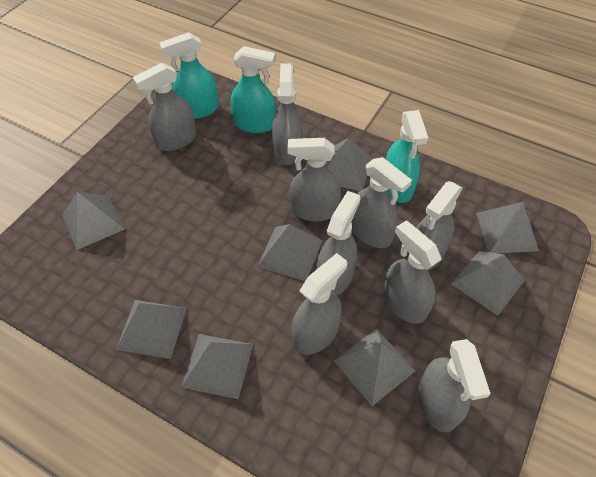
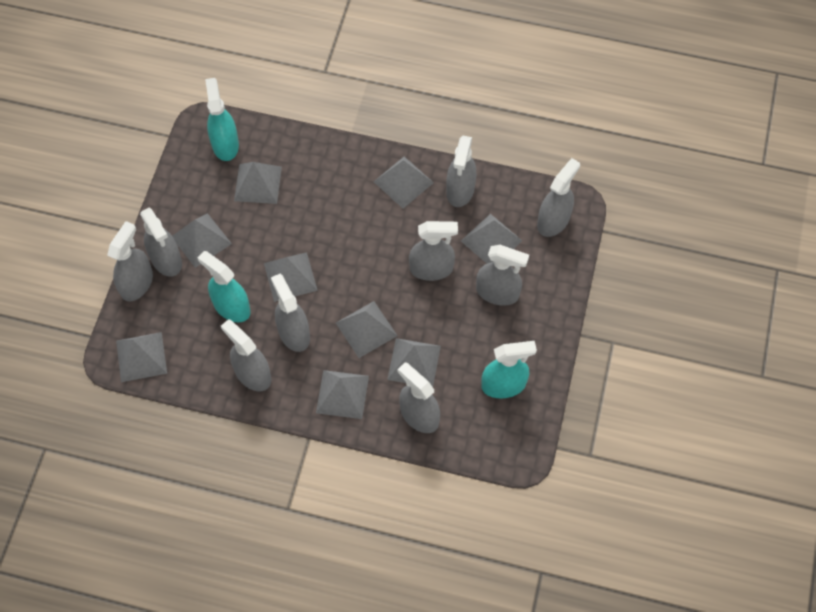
grey pyramid: [62,192,125,250] [116,300,187,359] [181,334,253,399] [257,224,322,281] [326,138,372,191] [334,328,415,406] [452,251,525,316] [476,202,539,253] = 8 -> [116,332,167,382] [172,213,232,268] [234,162,282,204] [264,252,318,302] [316,370,369,419] [336,301,398,358] [374,156,434,208] [387,338,441,387] [461,214,522,264] = 9

